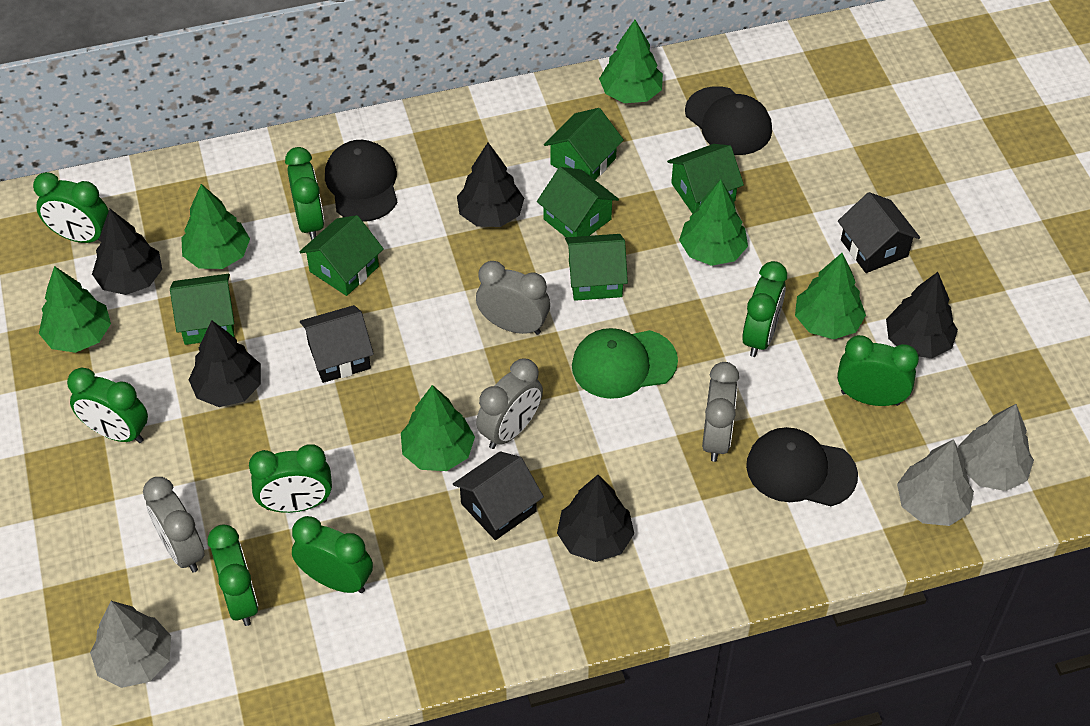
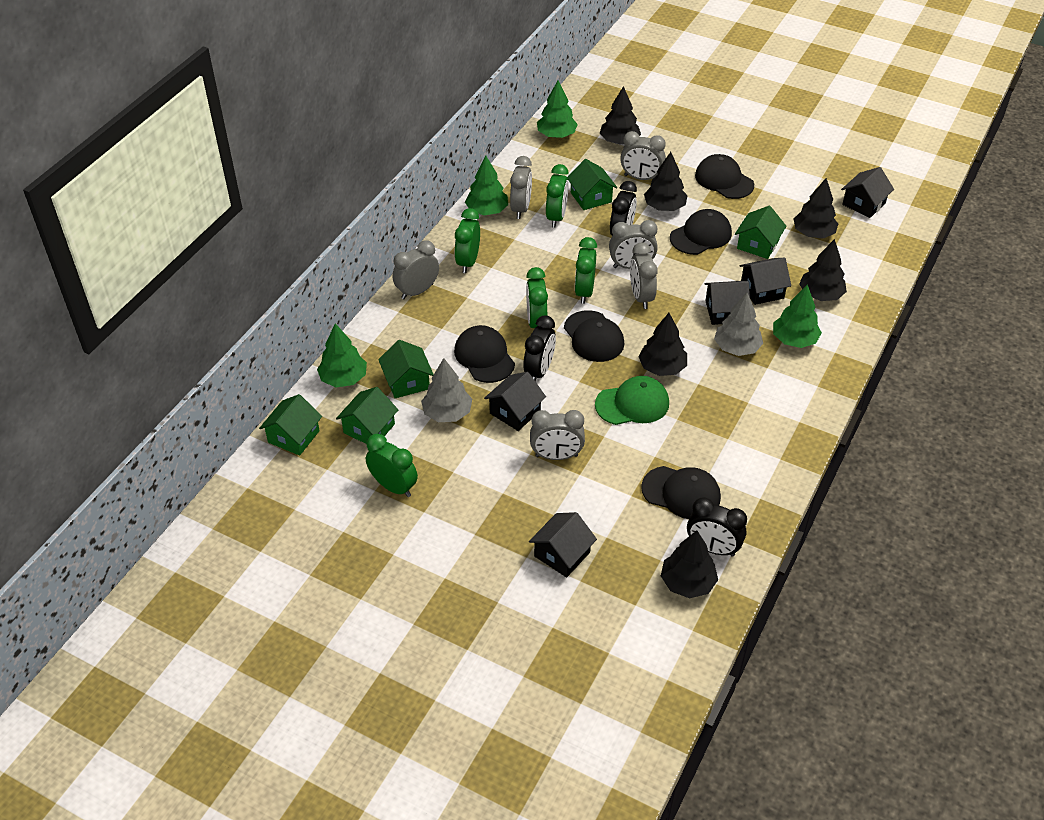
black cap: [325,140,397,222] [685,86,772,155] [746,427,858,506] = 3 -> [454,325,515,383] [564,310,625,362] [641,466,721,519] [670,209,732,255] [695,154,754,199] = 5
black clock: none = 0 -> [523,315,556,381] [610,181,637,236] [687,497,747,557] = 3
black house: [300,305,374,383] [453,451,544,540] [838,192,920,273] = 3 -> [484,372,546,431] [529,512,597,577] [705,281,750,325] [740,257,791,305] [841,167,894,218] = 5
black tree: [92,209,162,295] [188,320,261,407] [457,143,524,227] [557,475,634,562] [886,272,958,358] = 5 -> [600,86,641,145] [638,313,687,376] [644,152,688,211] [661,530,718,598] [793,178,838,239] [799,239,847,301] = 6
green clock: [33,172,109,243] [67,367,148,443] [208,525,258,626] [249,444,332,513] [285,147,324,241] [292,516,373,593] [742,261,787,357] [837,335,919,406] = 8 -> [366,434,418,497] [455,208,480,273] [526,267,548,328] [546,164,569,228] [575,237,597,304] = 5
green house: [170,274,235,345] [299,215,384,296] [537,167,619,237] [544,108,624,180] [565,234,628,301] [667,144,744,214] = 6 -> [259,394,322,456] [336,387,398,444] [378,340,434,398] [567,159,617,210] [735,206,787,259] = 5
green tree: [39,266,111,353] [181,184,250,269] [401,385,475,471] [599,20,663,103] [679,180,748,266] [795,253,866,339] = 6 -> [317,323,367,387] [465,155,508,216] [537,81,578,138] [773,284,822,348] = 4
grey clock: [143,477,205,573] [476,261,550,335] [476,359,543,449] [702,362,739,462] = 4 -> [392,240,439,299] [510,156,532,219] [530,410,585,460] [609,220,658,269] [620,131,666,180] [630,242,658,309] = 6
grey tree: [90,601,171,688] [897,439,974,526] [958,404,1034,491] = 3 -> [421,358,472,422] [714,293,763,356] = 2

